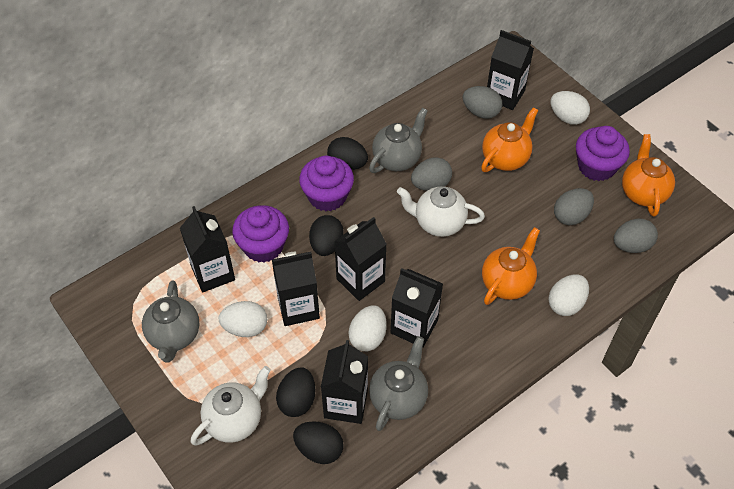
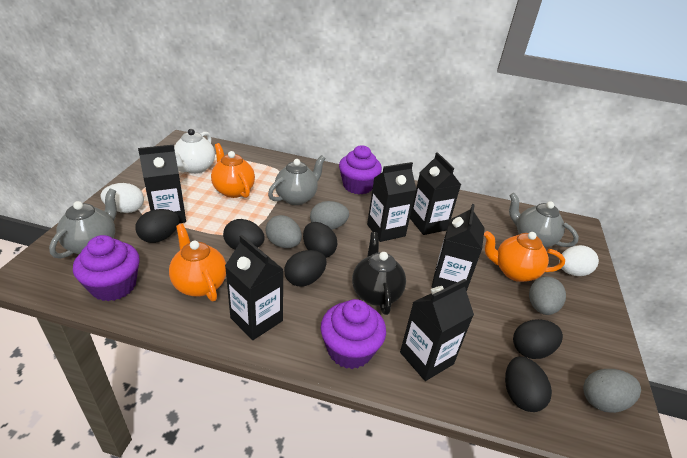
black egg: [276,367,315,417] [293,421,343,464] [309,215,344,256] [327,137,368,170] = 4 -> [135,209,179,243] [223,219,265,249] [284,250,327,286] [303,222,337,258] [505,356,552,412] [513,319,563,359] = 6
black teapot: none = 0 -> [352,232,406,315] = 1
white egg: [218,301,267,337] [348,306,387,351] [548,274,589,316] [551,91,590,125] = 4 -> [100,183,144,213] [559,245,599,276] = 2
white teapot: [191,366,271,446] [397,186,485,237] = 2 -> [174,129,215,174] = 1

